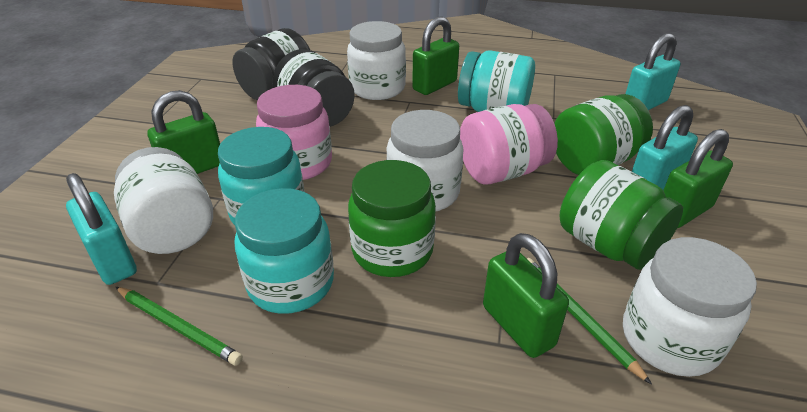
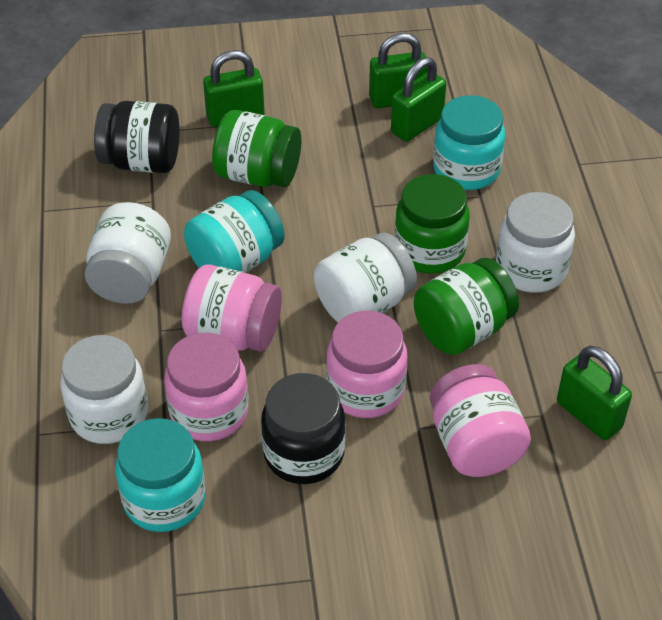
green pencil: [116,287,243,366] [527,258,652,385] = 2 -> none = 0
pink jar: [256,85,332,180] [460,104,558,185] = 2 -> [164,333,249,441] [182,264,282,352] [326,311,408,418] [430,364,531,477] = 4
turquoise padlock: [66,173,137,285] [625,33,681,110] [632,105,698,190] = 3 -> none = 0

